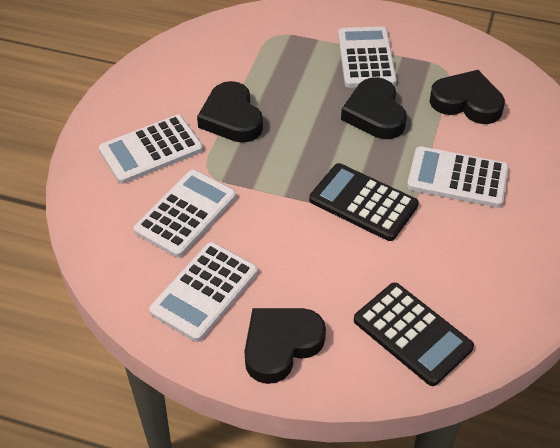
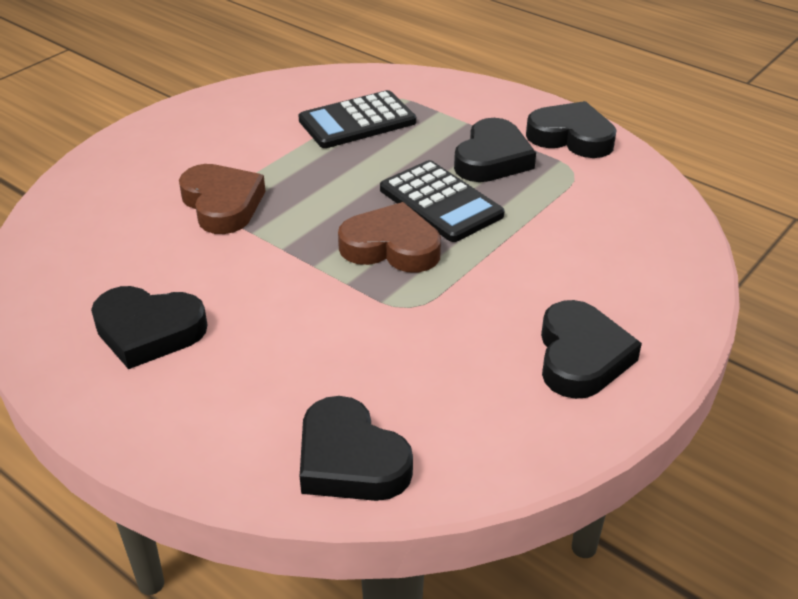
black heart: [197,81,263,143] [244,308,326,384] [341,77,407,139] [429,70,505,124] = 4 -> [91,286,207,369] [300,396,413,501] [454,118,536,182] [526,101,616,158] [541,300,642,399] = 5
brown heart: none = 0 -> [179,164,266,234] [338,202,441,273] = 2
white calculator: [99,115,203,184] [134,170,236,257] [149,242,258,342] [338,27,397,88] [407,146,509,208] = 5 -> none = 0

